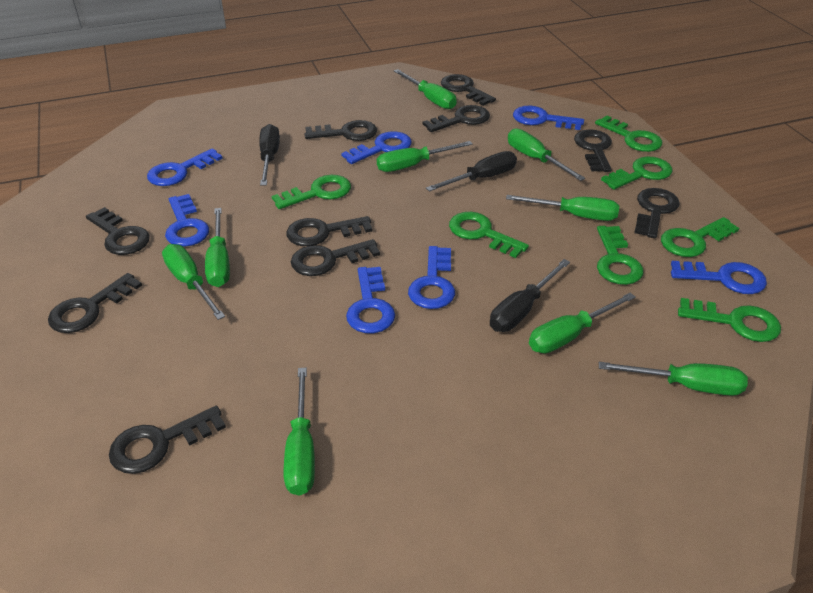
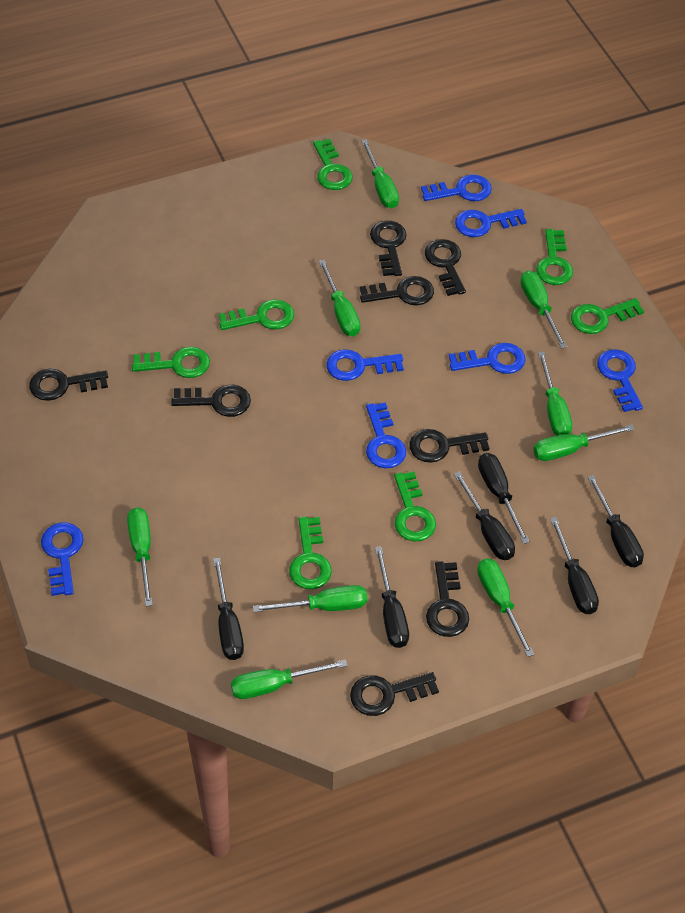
black key: [48,273,142,333] [86,207,150,255] [109,406,226,474] [286,216,373,246] [291,239,380,276] [304,120,377,141] [423,105,490,132] [441,74,496,106] [574,129,612,172] [634,188,680,238] = 10 -> [29,369,108,401] [171,385,251,417] [350,672,439,716] [360,276,434,305] [370,221,407,276] [409,429,489,463] [425,239,466,296] [426,561,469,637] = 8
black screwdriver: [259,124,280,186] [426,151,517,192] [490,259,570,332] = 3 -> [213,558,244,660] [375,546,409,648] [454,472,515,560] [478,453,530,544] [550,517,599,614] [587,475,644,567] = 6

